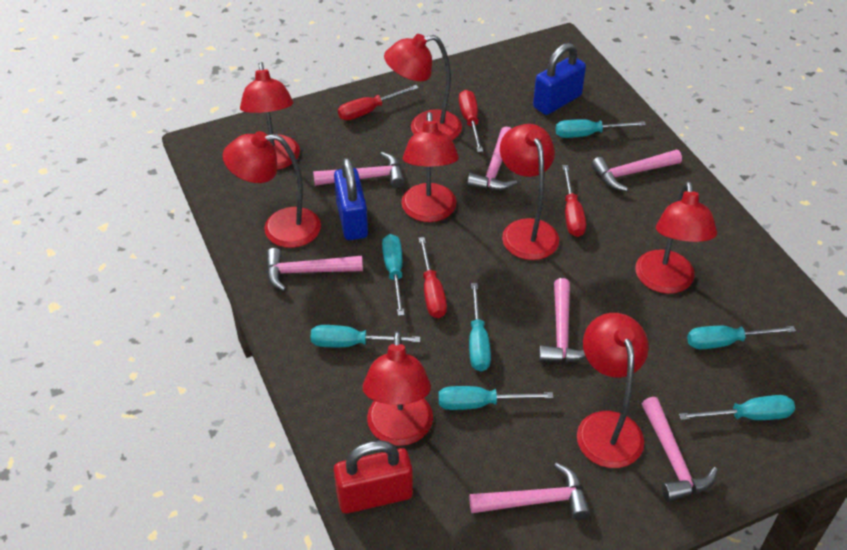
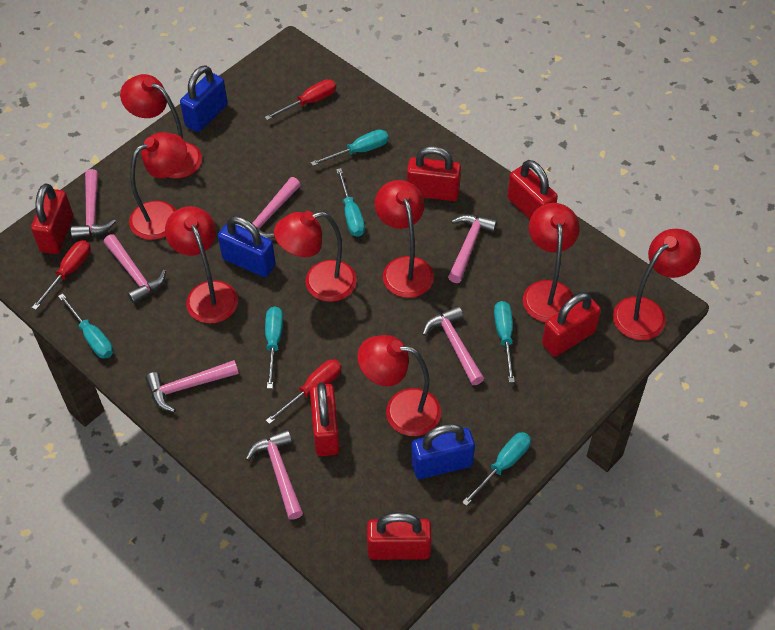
blue padlock: [334,158,368,240] [533,43,586,115] = 2 -> [180,65,228,132] [218,216,276,277] [411,423,475,479] = 3
red padlock: [334,440,413,514] = 1 -> [31,183,73,254] [310,382,340,456] [367,512,432,560] [407,146,461,201] [507,160,558,219] [542,292,601,356] = 6
red screwdriver: [338,85,419,120] [418,237,447,318] [459,90,483,152] [562,165,586,237] = 4 -> [32,240,91,310] [265,79,336,120] [266,359,342,424] = 3
turquoise screwdriver: [310,325,420,347] [382,234,404,316] [439,386,553,410] [469,283,491,371] [556,119,646,138] [679,395,795,420] [687,326,796,349] = 7 -> [58,293,113,358] [265,306,283,389] [311,129,389,166] [336,168,365,237] [462,432,531,506] [494,301,515,383] = 6

